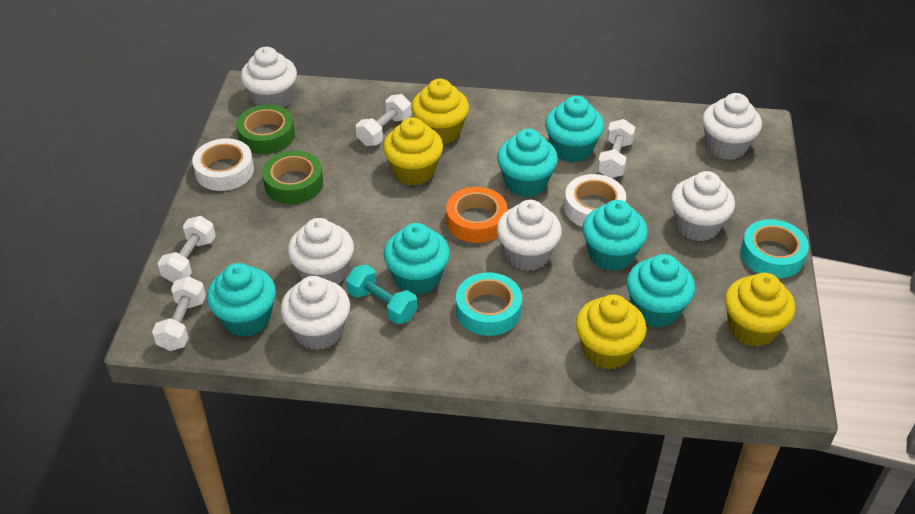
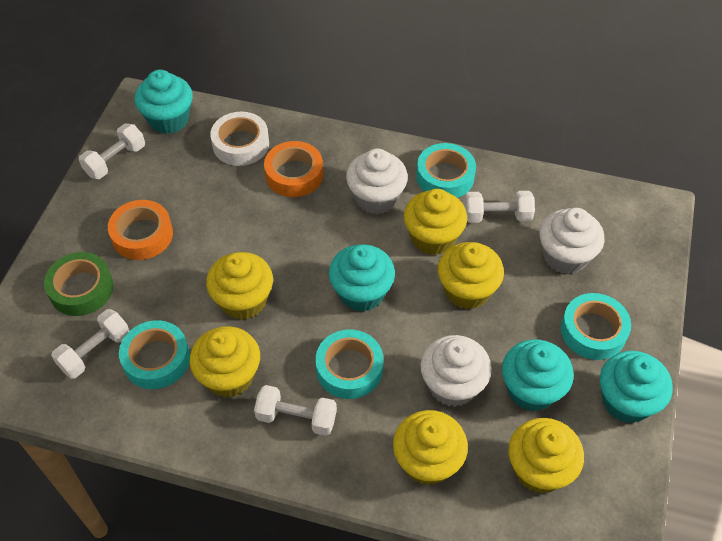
green tape: [236,104,295,154] [262,151,323,204] = 2 -> [44,252,114,316] = 1
orange tape: [446,187,507,243] = 1 -> [108,200,173,260] [264,141,323,197] = 2
turquoise cupcake: [207,263,276,337] [383,223,450,295] [497,129,558,197] [545,96,604,163] [582,200,648,271] [627,254,695,328] = 6 -> [134,70,193,134] [329,244,395,312] [502,339,574,412] [600,351,673,423] = 4
turquoise dumbbell: [346,264,418,324] = 1 -> none = 0
turquoise tape: [456,273,522,336] [740,219,809,278] = 2 -> [119,320,190,389] [315,330,383,399] [416,143,476,198] [561,293,631,360] = 4
white cupcake: [241,47,297,108] [280,276,350,350] [288,218,354,284] [497,200,562,271] [671,171,735,241] [702,93,762,160] = 6 -> [346,148,408,214] [420,335,492,407] [540,208,605,274] = 3
white tape: [192,138,254,191] [564,174,626,227] = 2 -> [210,112,269,166] = 1
yellow cupcake: [383,117,443,185] [411,79,469,144] [576,294,647,369] [725,273,795,347] = 4 -> [190,326,260,398] [206,252,273,320] [393,410,468,486] [404,189,467,255] [438,242,504,309] [508,418,584,494] = 6

